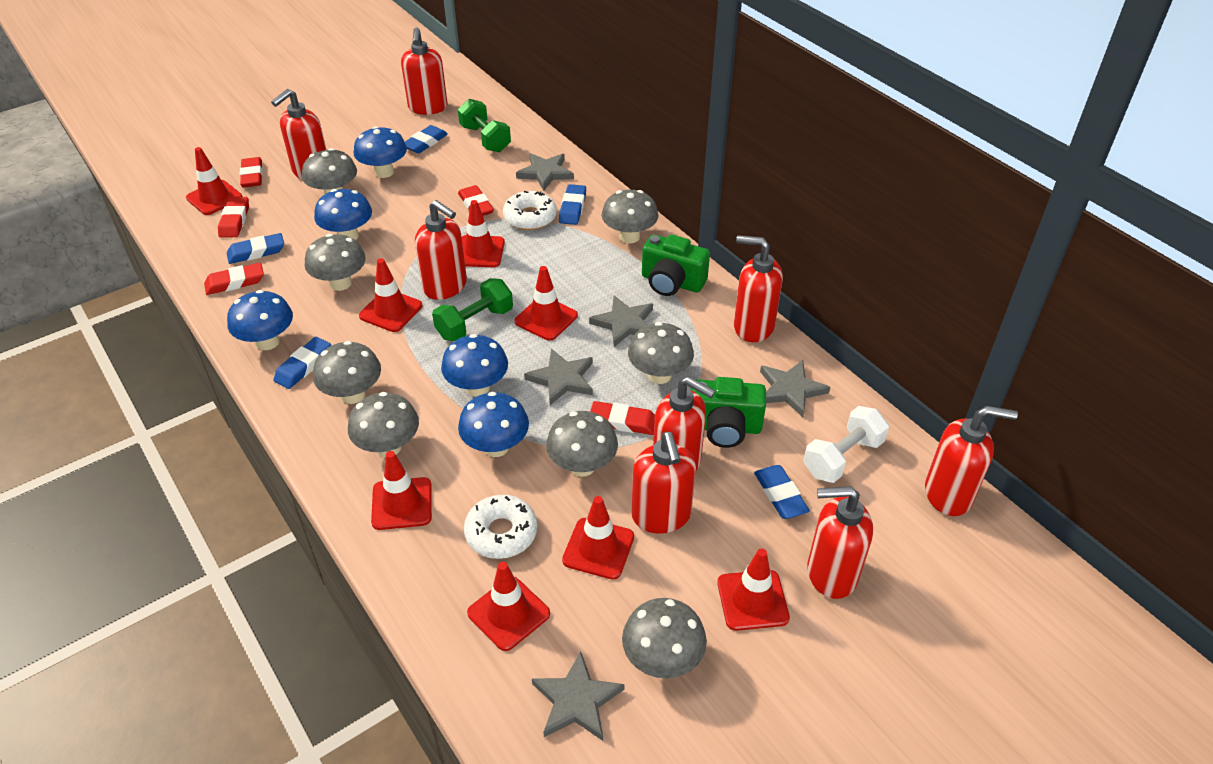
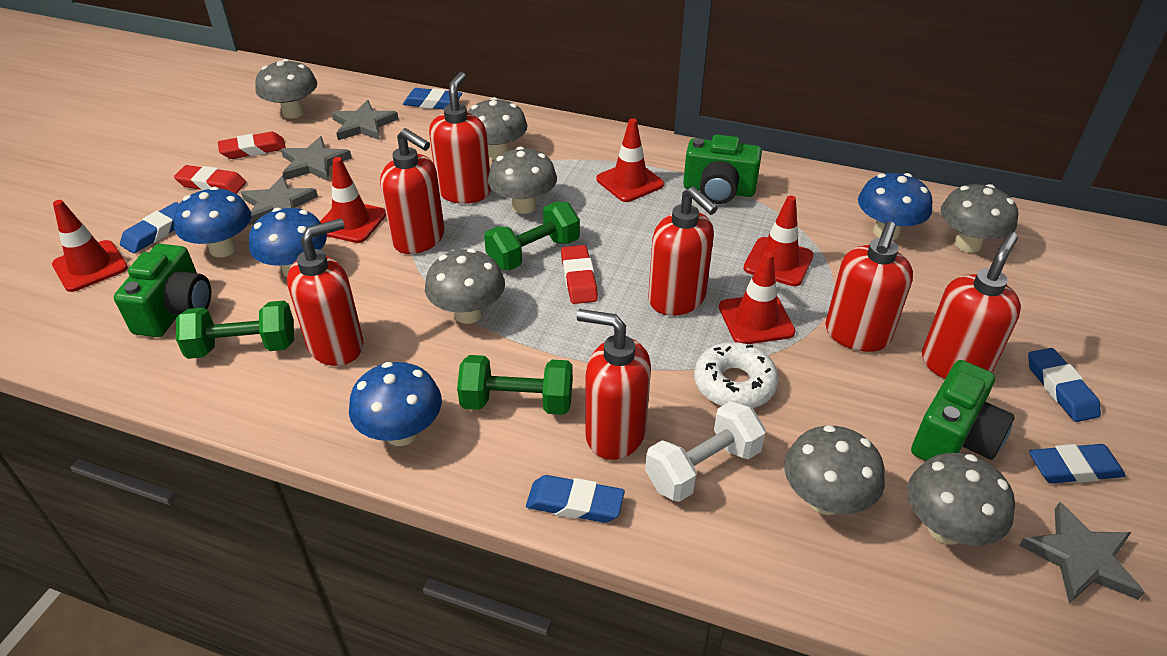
blue mushroom: [227,290,293,350] [314,189,372,240] [354,126,407,178] [441,334,508,397] [458,392,529,457] = 5 -> [174,187,251,257] [249,208,327,277] [349,362,442,446] [858,173,932,240] = 4
green camera: [642,234,710,296] [691,377,766,448] = 2 -> [114,244,211,337] [683,135,762,204] [911,360,1015,461] = 3
green dumbbell: [432,278,513,341] [458,99,511,152] = 2 -> [176,301,294,359] [457,355,573,415] [484,202,580,270] = 3
grey mushroom: [302,148,357,195] [305,234,366,291] [313,341,381,404] [348,392,419,457] [546,411,618,477] [602,190,659,244] [622,598,707,678] [628,322,694,384] = 8 -> [255,59,317,119] [425,248,505,324] [467,97,527,160] [488,147,557,214] [784,425,885,515] [907,453,1015,545] [940,184,1018,253] = 7
grey star: [516,153,574,191] [524,349,593,405] [532,651,625,741] [589,296,653,347] [760,360,830,417] = 5 -> [241,175,318,225] [281,136,352,181] [331,100,398,140] [1019,502,1145,603] = 4
red eraser: [204,263,264,295] [218,197,249,238] [240,157,263,187] [458,185,494,216] [590,401,655,435] = 5 -> [174,165,246,194] [218,132,286,159] [561,245,598,304] = 3
red soap dispenser: [271,89,326,179] [401,27,448,115] [415,200,467,300] [632,432,696,534] [653,376,715,471] [734,235,783,342] [807,486,873,599] [925,406,1018,516] = 8 -> [287,219,363,366] [380,128,445,254] [429,72,491,204] [577,309,651,460] [648,187,718,316] [825,222,913,352] [922,233,1021,379] = 7
red traffic cone: [186,147,243,215] [359,258,422,332] [371,451,432,530] [462,200,505,267] [467,562,550,651] [514,266,578,341] [562,496,634,580] [717,548,790,631] = 8 -> [52,200,128,292] [320,157,386,243] [596,118,664,202] [719,252,795,344] [743,196,814,286] = 5
white donut: [464,495,538,559] [503,191,557,230] = 2 -> [694,342,779,408] = 1

